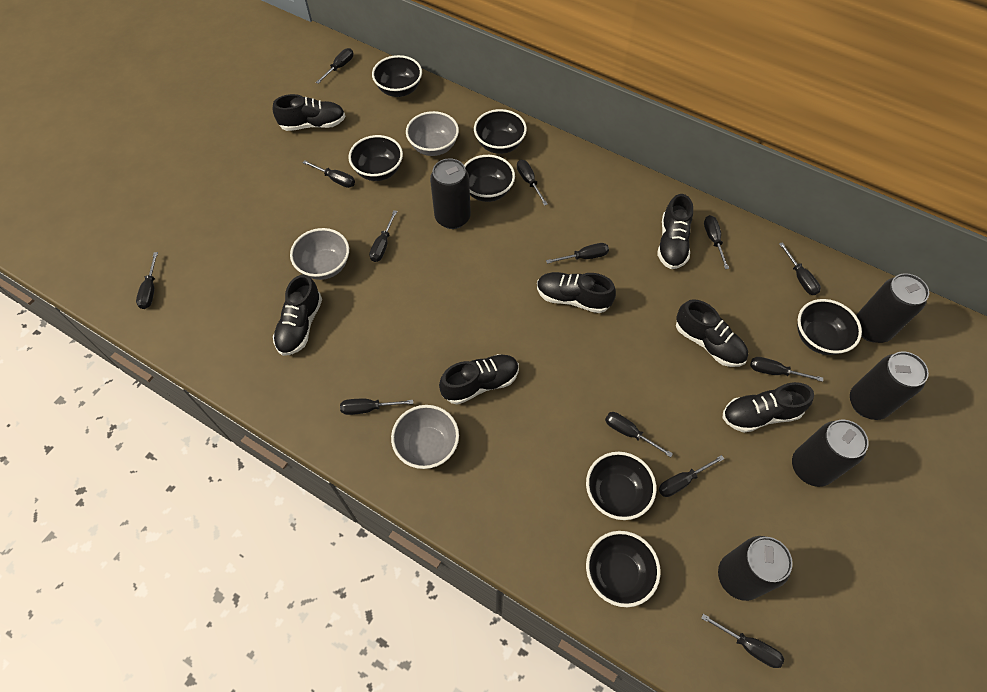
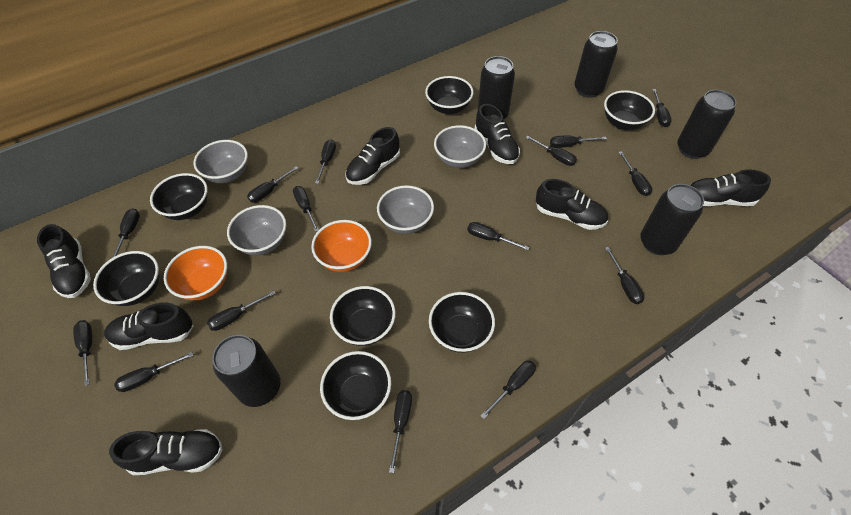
black screwdriver: [136,252,158,309] [302,160,355,188] [316,48,353,84] [340,399,413,415] [369,210,397,262] [517,160,548,206] [546,243,609,264] [605,412,673,457] [658,455,724,497] [701,614,784,668] [704,215,729,269] [750,357,823,382] [779,242,821,295] = 13 -> [73,320,92,386] [112,208,140,258] [114,352,193,392] [207,290,276,331] [247,166,298,203] [293,186,319,232] [315,140,336,184] [389,390,412,473] [467,222,530,250] [480,361,536,419] [526,135,577,166] [550,135,607,148] [605,247,645,304] [618,151,652,196] [653,89,672,127] = 15
grey bowl: [290,228,349,280] [391,405,459,469] [406,111,459,156] = 3 -> [193,140,248,183] [227,205,286,256] [377,185,434,234] [434,125,486,168] = 4
orange bowl: none = 0 -> [164,246,227,300] [311,220,372,272] = 2

